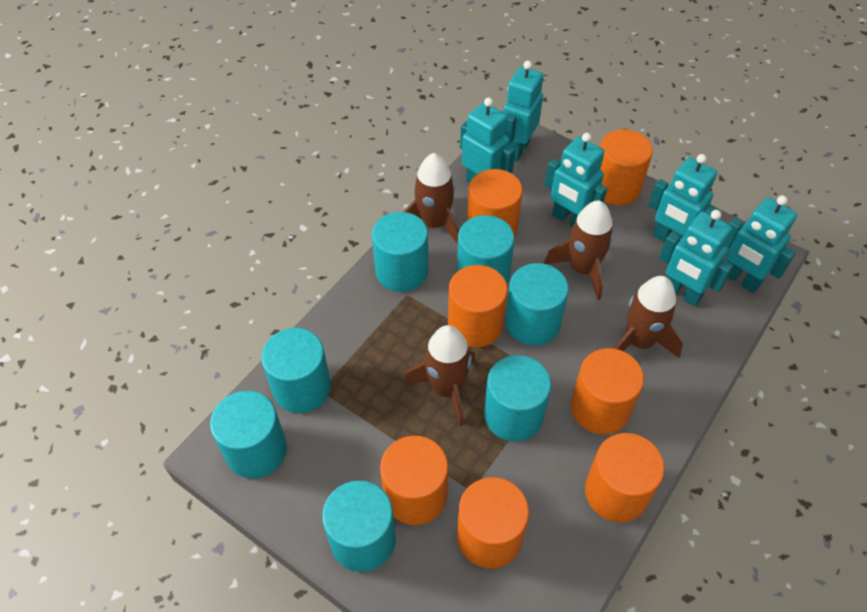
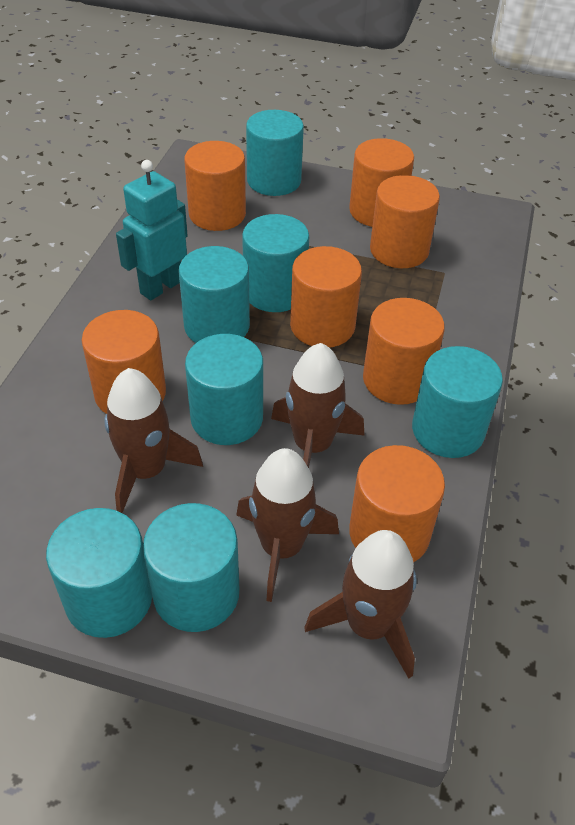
turquoise robot: [460,98,515,183] [503,61,543,161] [545,133,607,227] [648,154,718,242] [659,210,733,306] [725,195,797,293] = 6 -> [116,160,188,300] = 1

